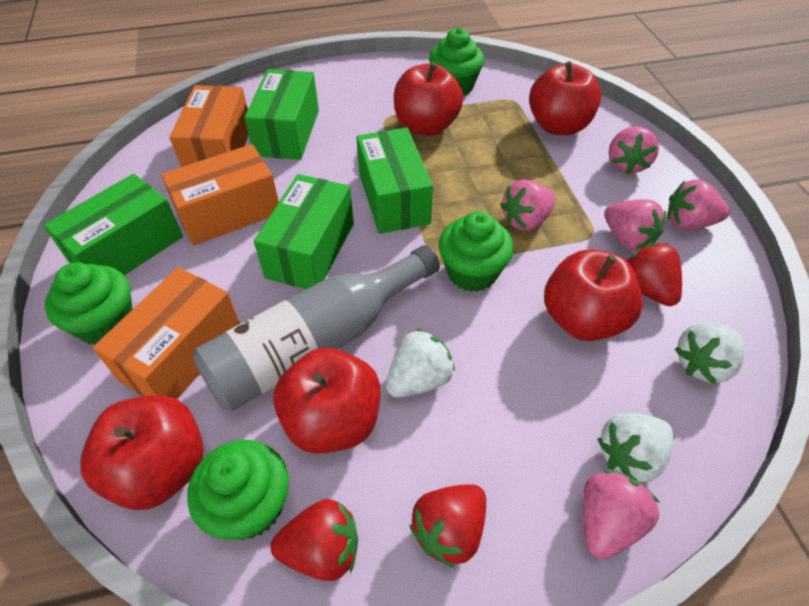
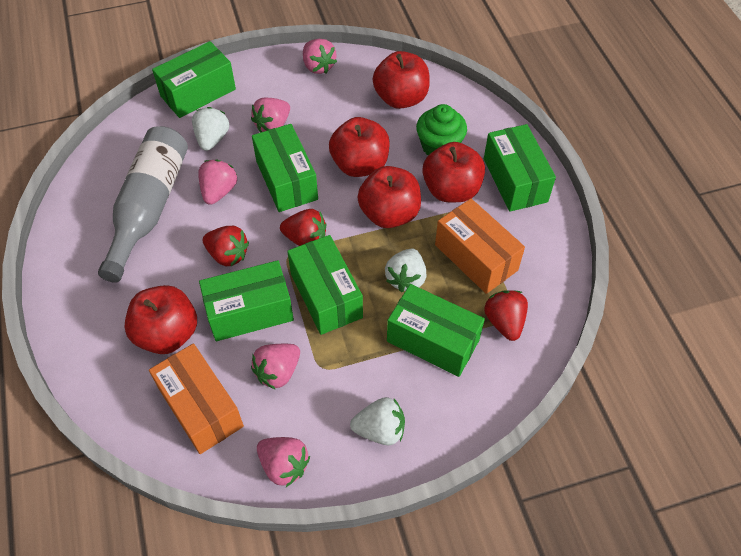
green box: [44,174,183,275] [244,69,319,160] [254,174,354,289] [356,128,433,234] = 4 -> [152,41,236,118] [199,260,294,341] [252,124,318,212] [287,235,363,335] [387,284,485,377] [484,124,556,212] = 6
green cupcake: [45,262,133,345] [187,440,289,540] [429,28,484,96] [439,211,514,292] = 4 -> [416,104,467,155] = 1
orange box: [93,267,240,399] [161,144,279,246] [169,85,249,167] = 3 -> [149,343,244,454] [435,198,525,294] = 2

